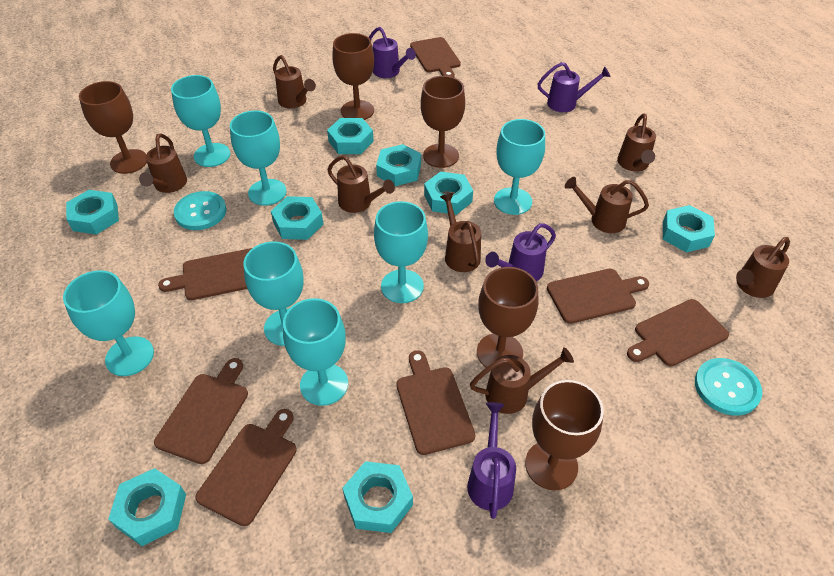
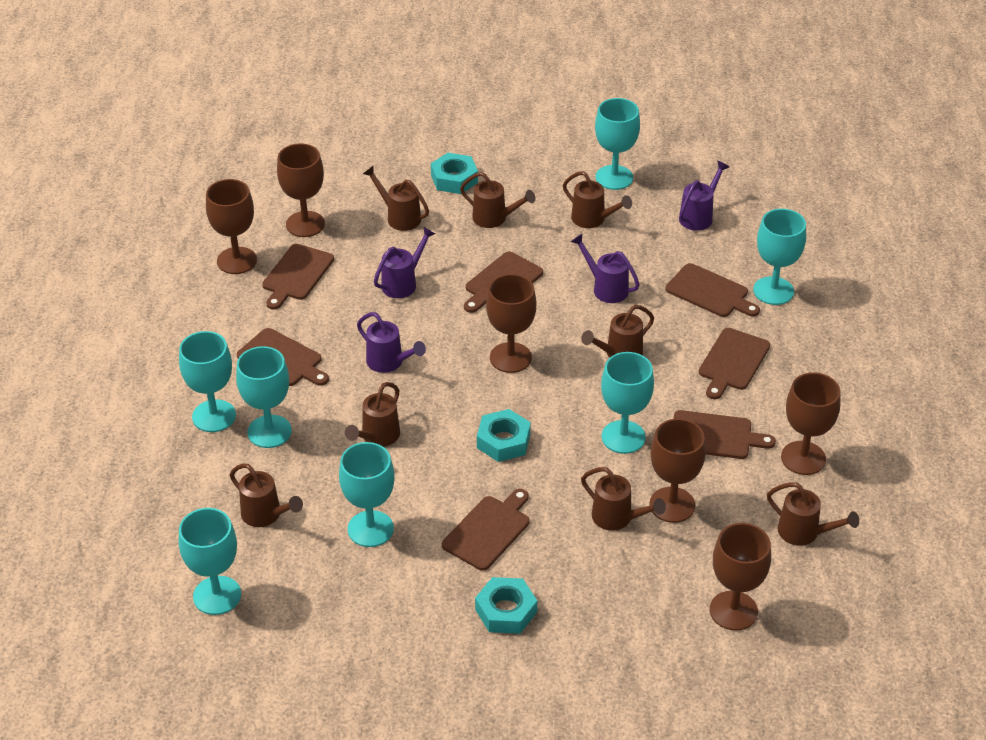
brown goblet: [79,81,147,174] [332,33,374,120] [421,76,465,168] [477,267,538,367] [525,380,604,490] = 5 -> [206,179,257,274] [277,143,325,237] [486,274,536,373] [649,419,706,523] [710,523,771,631] [781,372,841,475] = 6
turquoise button: [174,191,226,230] [695,358,762,416] = 2 -> none = 0
turquoise nut: [66,190,119,235] [108,468,186,546] [271,196,323,240] [327,118,374,154] [342,461,413,533] [376,144,421,186] [424,171,473,215] [663,205,715,253] = 8 -> [431,153,478,194] [475,577,537,634] [477,409,531,462] = 3

